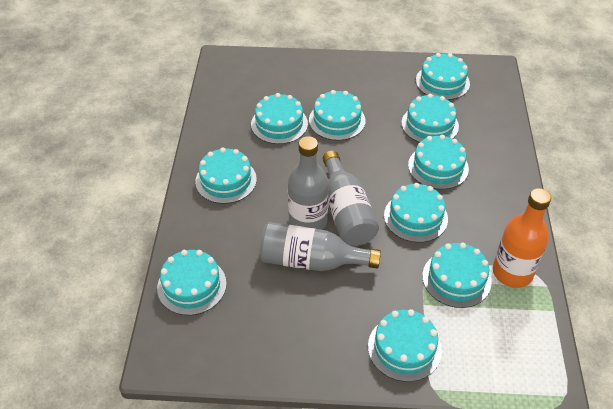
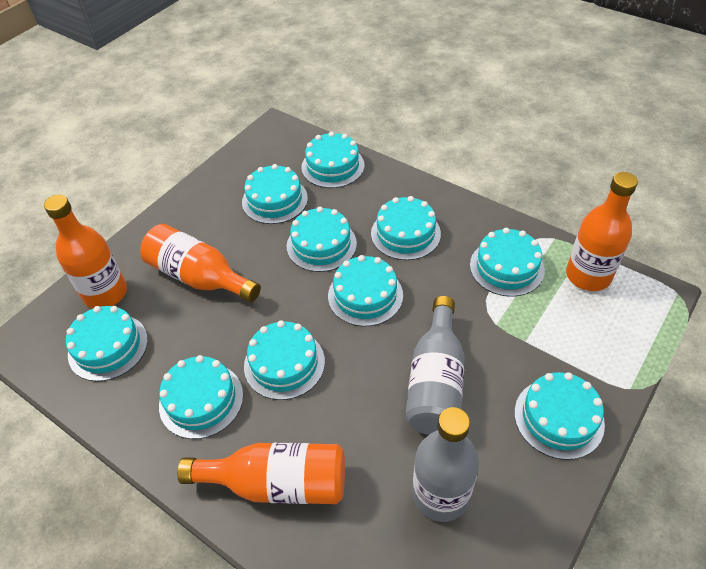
grey bottle: [259,222,381,271] [288,136,329,230] [323,151,379,246] = 3 -> [405,296,465,435] [413,407,479,522] = 2
orange bottle: [493,188,551,288] = 1 -> [44,195,127,309] [141,224,261,302] [177,443,345,504] [566,172,638,291] = 4

